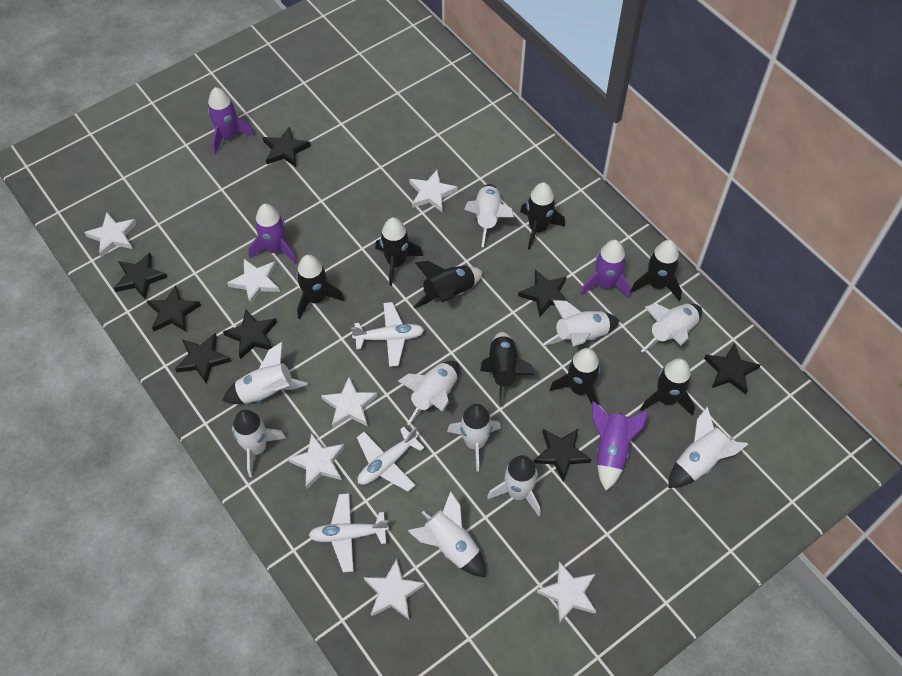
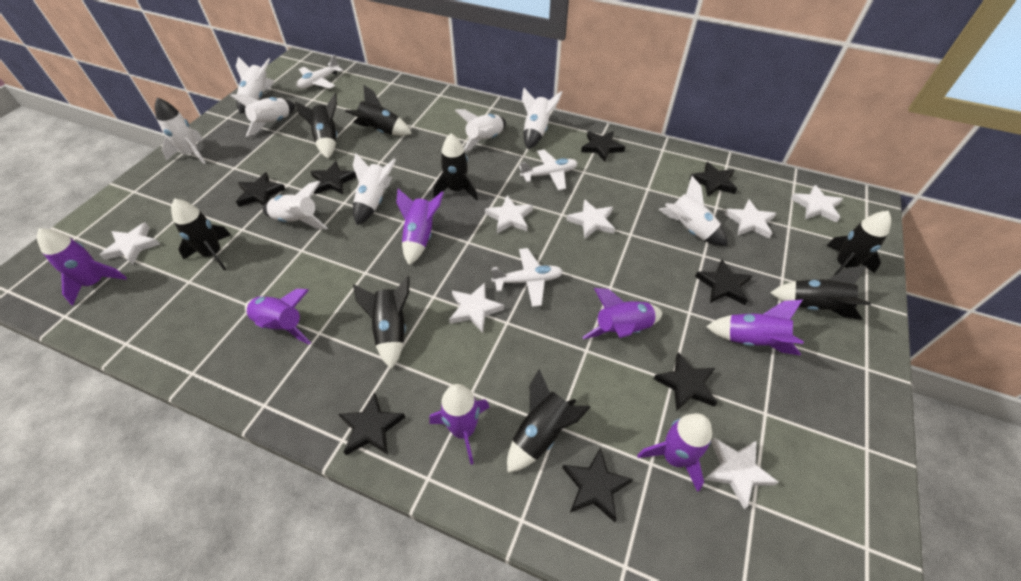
purple rocket: [208,87,255,154] [248,204,297,264] [580,240,631,299] [592,401,648,491] = 4 -> [37,228,127,305] [245,289,311,345] [396,189,444,265] [429,384,489,465] [583,288,663,339] [637,413,712,492] [706,299,803,356] = 7
white rocket: [222,342,308,404] [232,410,286,477] [398,361,459,425] [408,491,486,577] [447,404,501,472] [464,184,514,247] [487,455,541,516] [543,300,619,346] [641,303,702,353] [668,407,748,488] = 10 -> [155,98,206,164] [230,94,296,137] [236,57,275,114] [263,181,328,229] [353,153,396,225] [455,109,506,152] [522,88,562,149] [659,176,728,246] = 8

